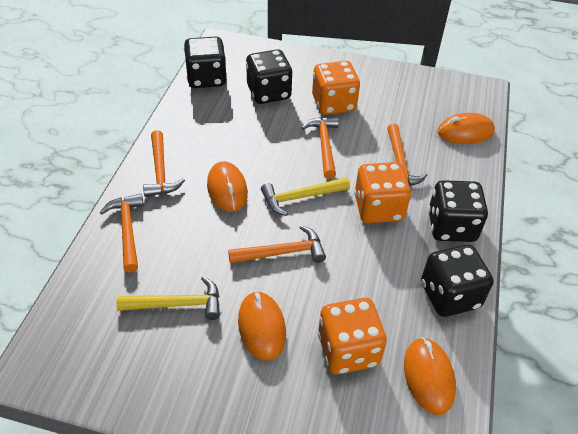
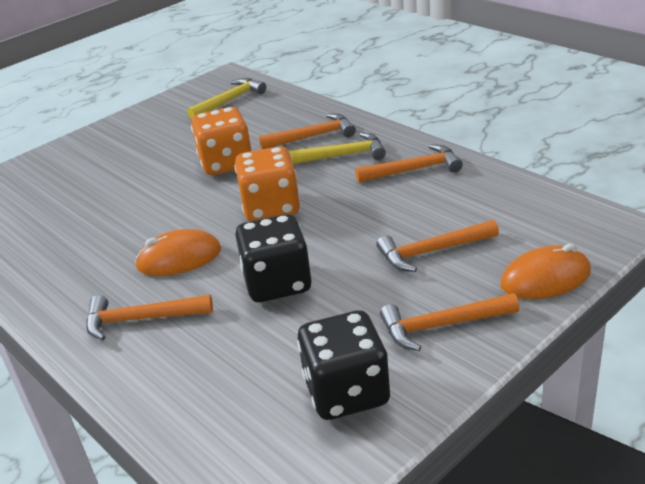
black dice: [184,37,227,88] [246,49,293,104] [421,245,494,317] [428,180,488,242] = 4 -> [235,214,312,302] [297,310,390,420] = 2
orange dice: [312,61,360,115] [318,298,387,374] [354,162,411,223] = 3 -> [191,107,252,175] [235,146,300,221] = 2
orange mouse: [207,161,248,212] [238,291,286,361] [404,337,456,415] [437,113,495,144] = 4 -> [135,229,221,276] [500,244,591,299] = 2

